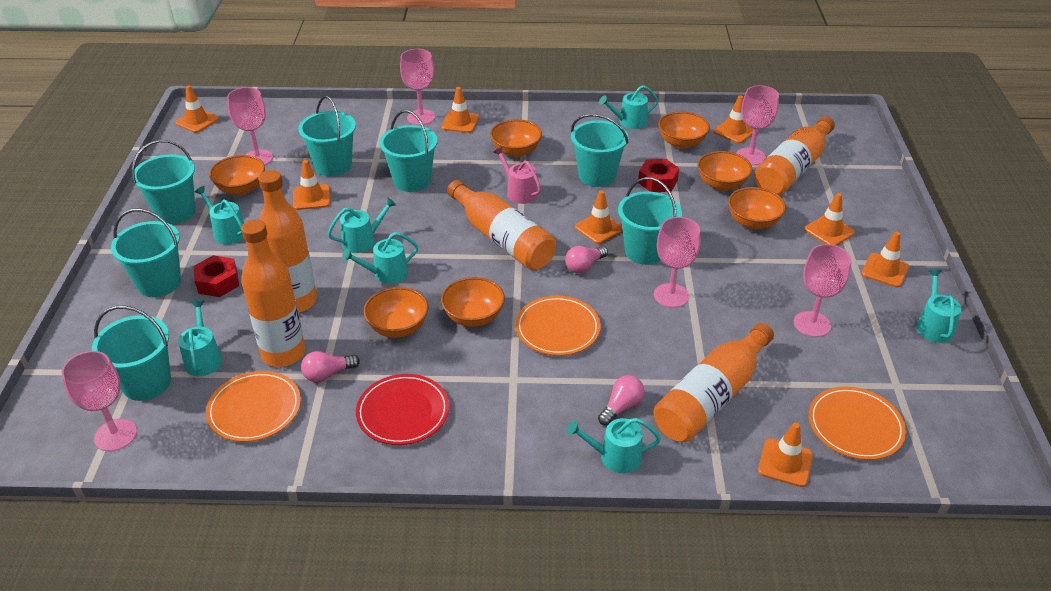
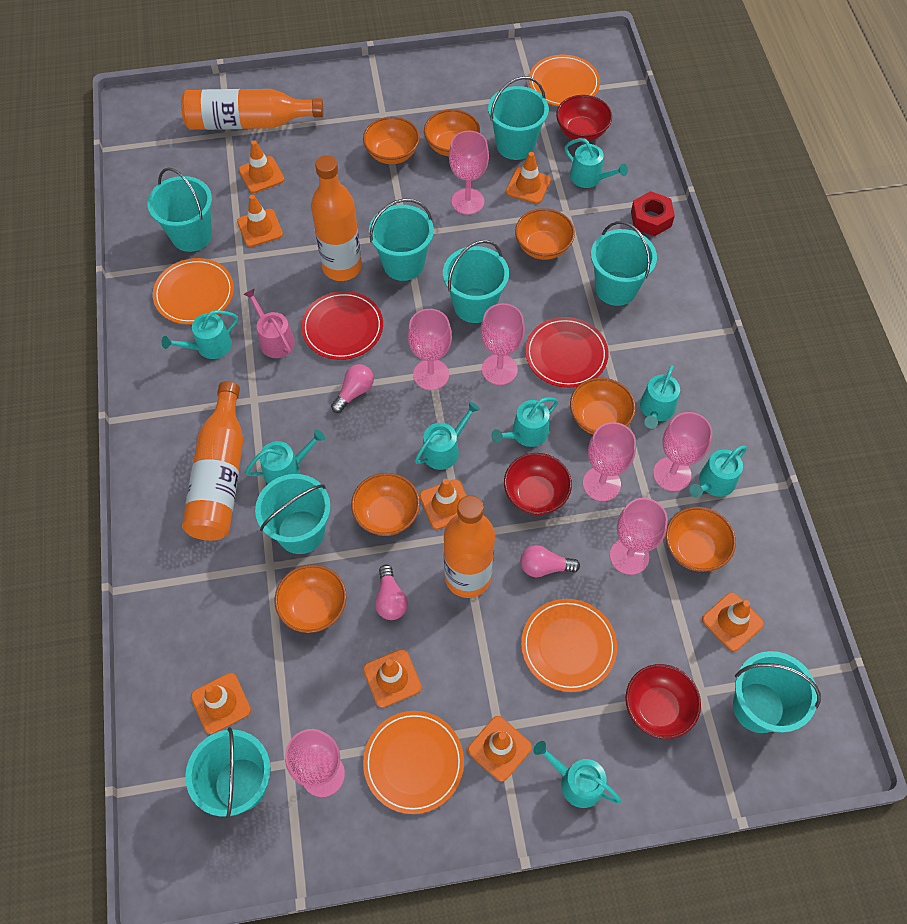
orange bottle: [241,219,305,367] [258,170,317,313] [447,180,556,270] [653,323,774,442] [754,116,835,195] = 5 -> [181,89,324,130] [182,381,243,541] [311,155,362,281] [444,495,495,598] = 4
orange plate: [206,371,301,442] [515,296,601,356] [809,387,906,460] = 3 -> [153,258,234,325] [363,711,464,814] [521,599,617,692] [529,54,600,106] = 4
pink goblet: [62,351,137,452] [227,87,273,165] [400,49,435,125] [654,217,700,308] [736,85,779,165] [794,244,852,337] = 6 -> [285,729,345,797] [408,309,452,390] [449,131,489,215] [480,303,525,385] [583,422,636,501] [610,498,668,575] [653,412,712,491] = 7
red bowl: none = 0 -> [504,453,572,515] [556,95,612,141] [625,664,701,739] = 3
red nut: [193,255,239,297] [638,159,679,192] = 2 -> [631,191,675,236] = 1
red plate: [356,374,449,445] = 1 -> [301,291,383,360] [525,317,609,388] = 2
turquoise bucket: [92,306,171,401] [111,209,181,297] [132,140,195,224] [298,96,356,176] [379,110,438,192] [571,114,629,187] [618,177,682,265] = 7 -> [148,168,212,252] [185,727,271,818] [255,474,331,554] [369,199,434,281] [443,240,509,323] [488,76,549,160] [591,221,657,306] [733,651,821,733] = 8
turquoise watering can: [178,300,222,376] [195,186,244,244] [328,197,396,253] [342,232,418,284] [567,418,661,474] [599,85,658,129] [916,269,962,343] = 7 -> [162,310,238,359] [245,429,325,484] [415,402,480,470] [491,397,558,447] [533,741,621,808] [565,138,628,188] [640,365,680,429] [689,446,747,498] = 8

